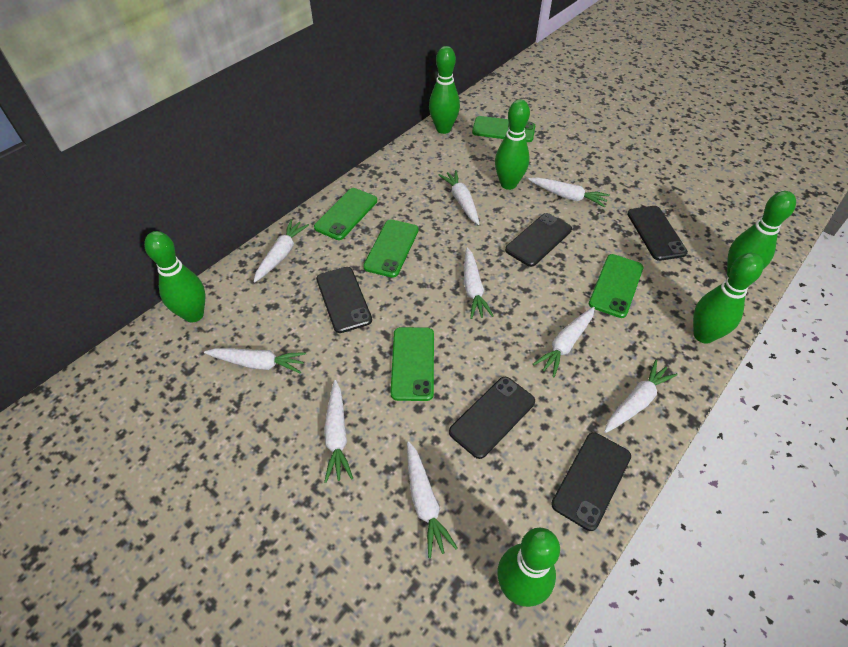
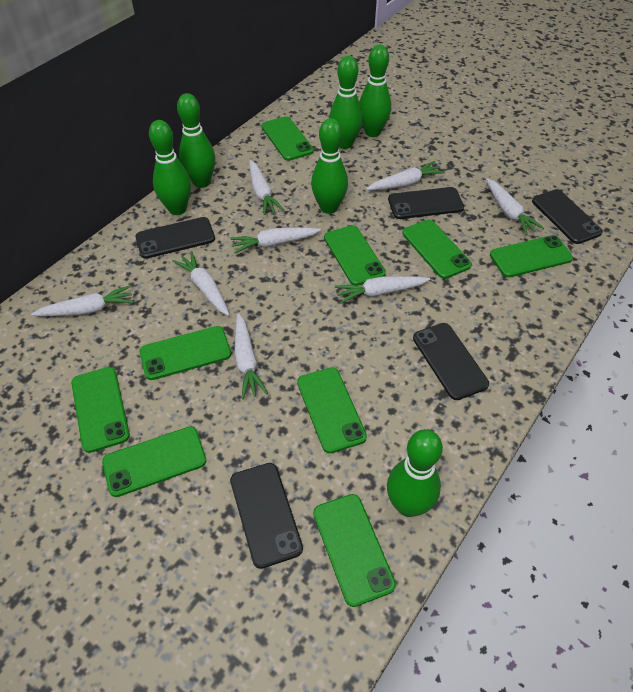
green phone: [314,188,377,240] [363,220,419,278] [391,327,434,401] [472,116,535,142] [589,254,643,318] = 5 -> [71,367,130,453] [102,426,206,497] [140,326,231,380] [261,116,314,161] [297,367,367,453] [313,494,396,607] [324,225,386,286] [402,220,472,279] [490,235,573,278] = 9
white carrot: [204,348,306,374] [254,219,309,282] [324,380,353,483] [407,441,458,558] [439,170,479,225] [464,248,494,319] [528,177,610,208] [533,307,595,377] [604,360,678,433] = 9 -> [31,286,134,317] [172,251,229,316] [230,227,321,254] [234,313,268,399] [249,160,284,215] [335,276,430,304] [366,161,445,190] [486,178,544,235] = 8

